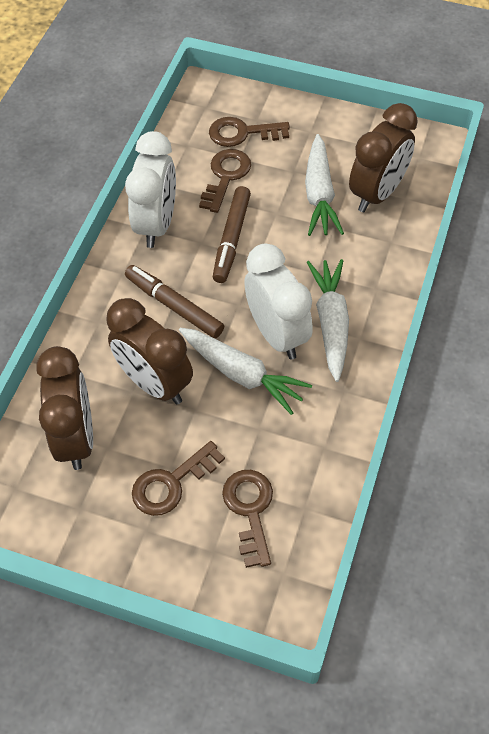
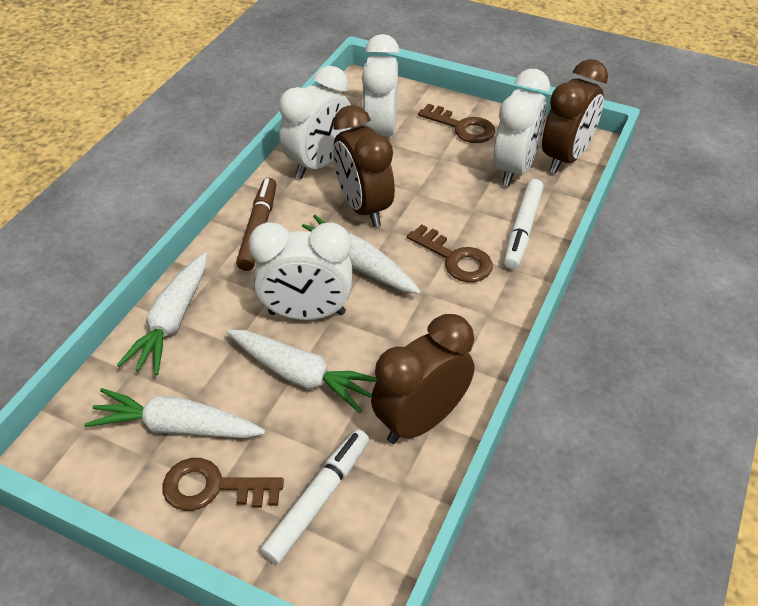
brown key: [132,441,225,516] [199,149,251,213] [209,117,290,147] [222,470,273,568] = 4 -> [162,458,284,511] [407,224,493,282] [418,104,495,143] = 3
brown marker: [125,265,224,338] [213,186,251,283] = 2 -> [236,178,277,271] = 1
white carrot: [179,328,312,415] [305,134,344,236] [307,259,349,382] = 3 -> [84,388,265,438] [117,253,207,375] [227,330,377,413] [302,215,421,294] = 4
white clock: [125,131,176,248] [244,244,313,360] = 2 -> [248,222,352,320] [279,66,351,179] [362,34,400,137] [493,69,550,186] = 4
white marker: none = 0 -> [260,429,369,564] [504,179,543,269] = 2

